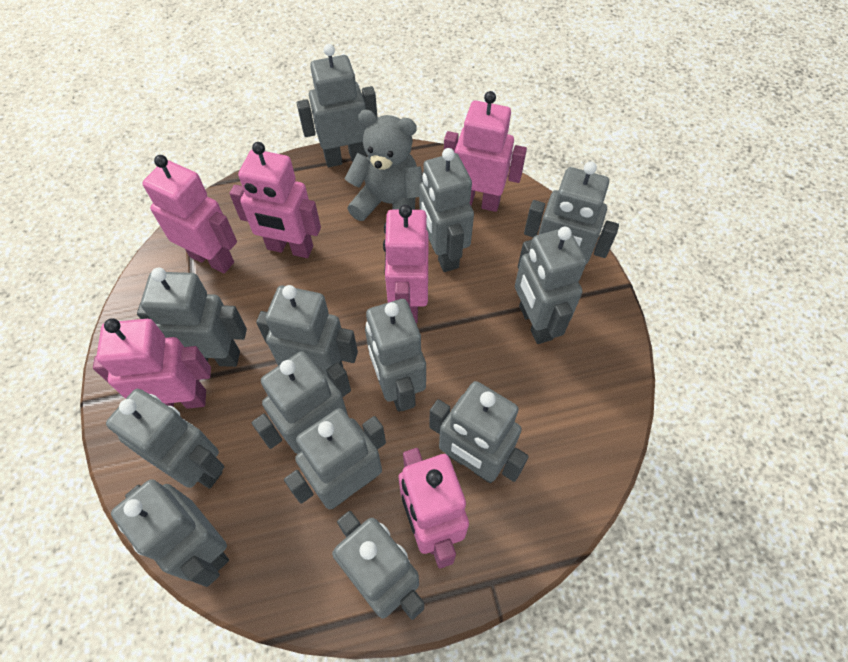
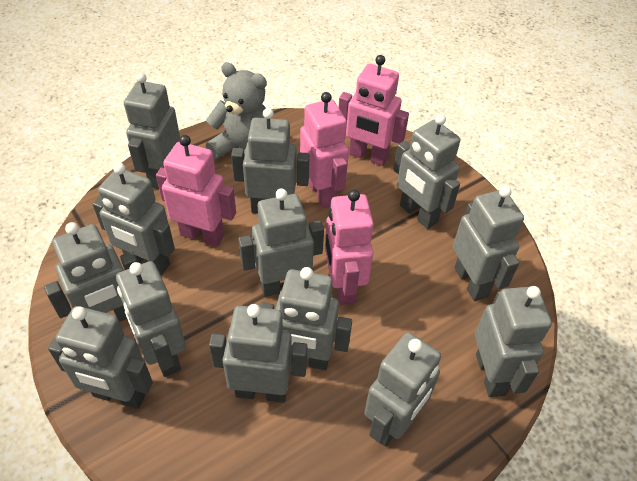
pink robot: [93,318,211,409] [142,155,237,273] [229,142,321,258] [383,204,429,323] [399,448,469,569] [444,91,527,212] = 6 -> [156,135,236,246] [300,92,349,208] [325,189,374,305] [339,55,409,166] = 4

